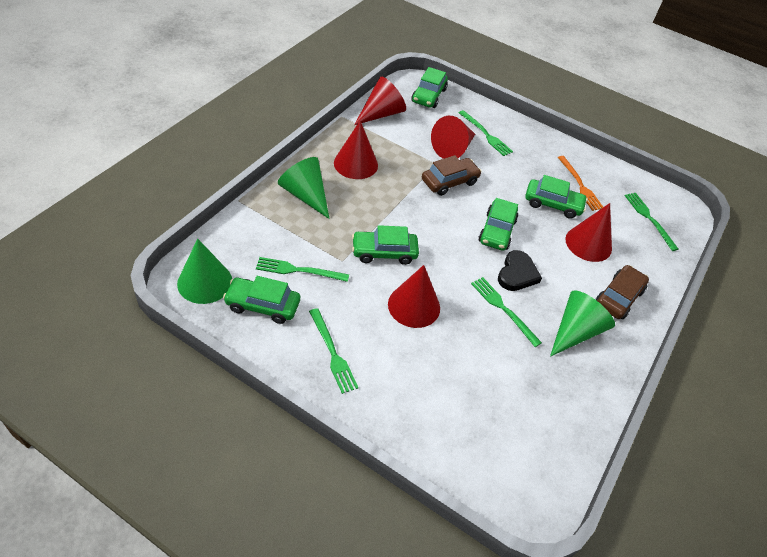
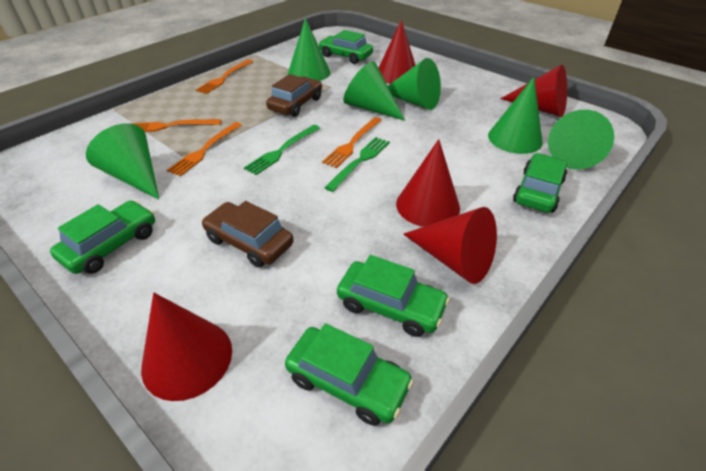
black heart: [498,250,542,291] = 1 -> none = 0
green cone: [177,239,232,304] [278,157,330,219] [550,290,615,357] = 3 -> [86,123,159,199] [288,18,330,81] [343,61,405,121] [388,58,441,110] [488,77,543,154] [548,110,614,169] = 6
green fork: [256,257,349,282] [309,308,359,394] [459,110,513,156] [471,277,542,347] [624,193,678,251] = 5 -> [244,125,320,175] [324,137,390,192] = 2
orange fork: [558,156,603,211] = 1 -> [130,119,221,132] [167,122,242,176] [196,59,254,94] [322,117,382,168] = 4

